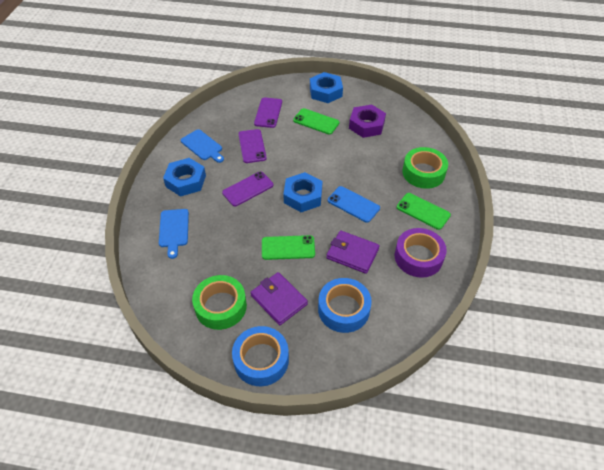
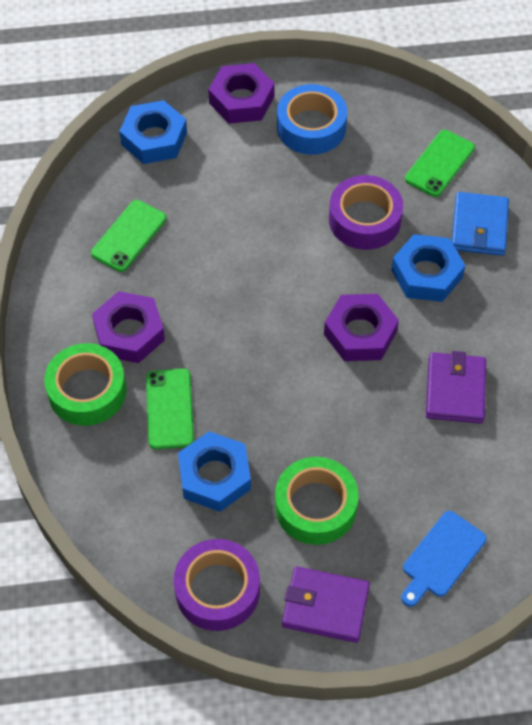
blue cutting board: [159,209,189,259] [181,129,224,163] = 2 -> [401,511,487,607] = 1
blue phone: [328,186,380,223] = 1 -> none = 0
blue tape: [232,326,289,386] [318,278,372,333] = 2 -> [277,84,347,155] = 1
blue wallet: none = 0 -> [452,192,509,256] = 1
purple nut: [349,104,386,138] = 1 -> [92,291,165,363] [208,63,274,124] [324,294,399,361] = 3
purple phone: [222,172,274,206] [238,129,267,163] [254,97,282,128] = 3 -> none = 0
purple tape: [395,228,447,278] = 1 -> [174,539,260,631] [329,175,403,250] = 2

